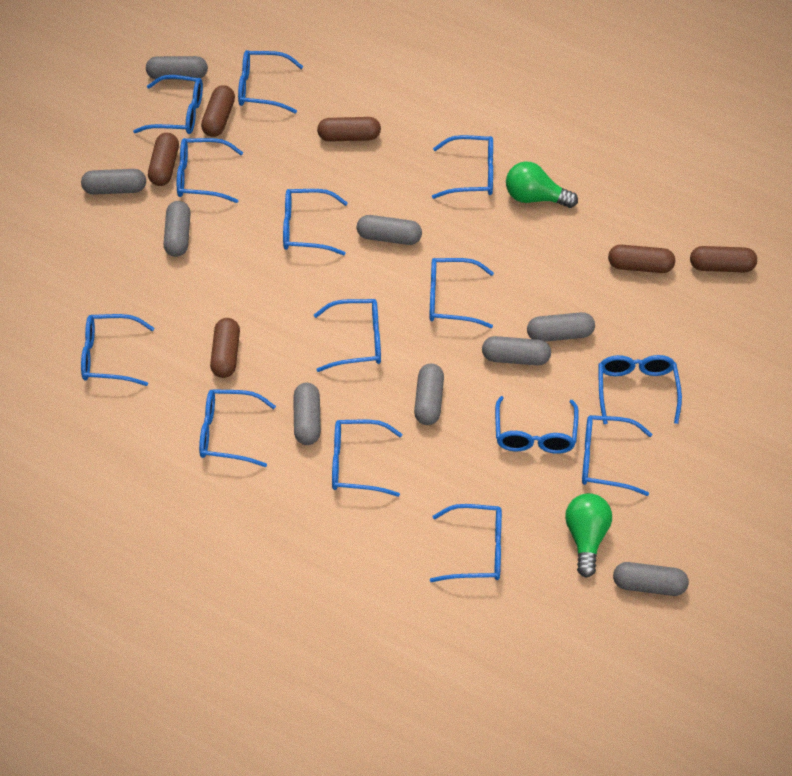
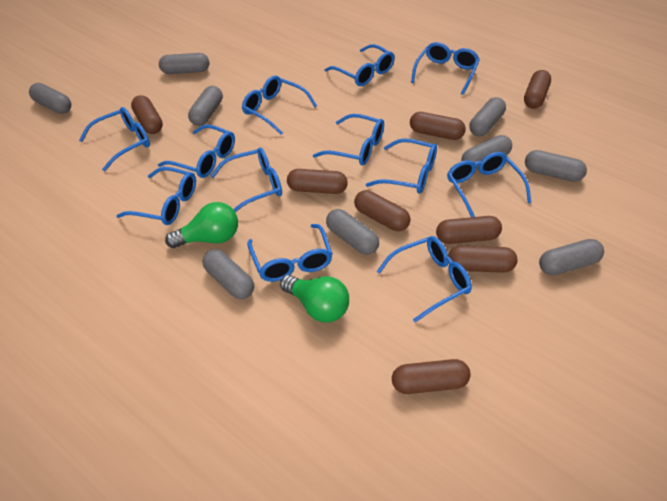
blue glasses: [81,314,154,386] [133,75,203,134] [177,138,243,203] [199,389,276,467] [238,50,303,113] [283,189,348,255] [314,299,381,372] [332,420,402,497] [429,258,494,328] [430,504,502,582] [432,135,493,199] [495,396,579,454] [582,415,652,496] [599,355,682,424] = 14 -> [79,107,150,171] [116,167,196,225] [158,124,235,178] [211,148,282,212] [242,75,317,135] [247,224,333,282] [313,114,384,166] [324,44,395,86] [366,138,437,194] [376,236,472,323] [411,42,480,95] [447,152,532,217] = 12
brown capsule: [148,133,179,186] [201,85,235,137] [210,318,240,378] [317,117,381,142] [608,245,675,273] [690,246,757,272] = 6 -> [131,95,163,134] [287,169,348,194] [354,190,411,231] [392,359,471,394] [410,112,466,140] [436,216,502,244] [448,246,517,273] [524,70,551,109] = 8

